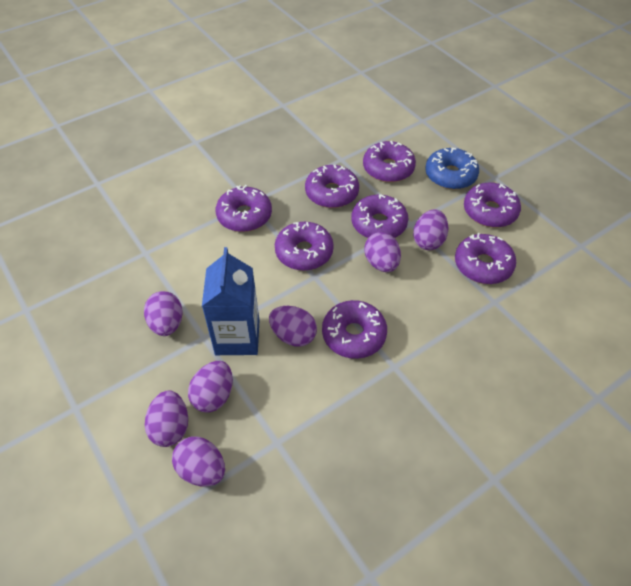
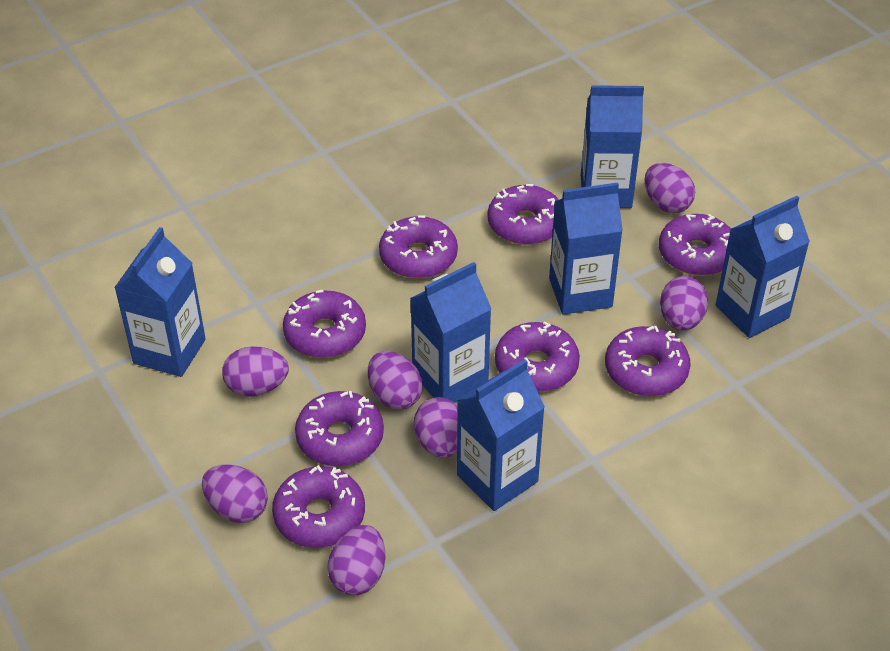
blue carton: [202,247,259,355] = 1 -> [114,227,206,377] [410,262,491,403] [457,359,545,511] [549,182,623,315] [581,85,644,208] [716,196,810,338] = 6
blue donut: [425,148,479,190] = 1 -> none = 0

